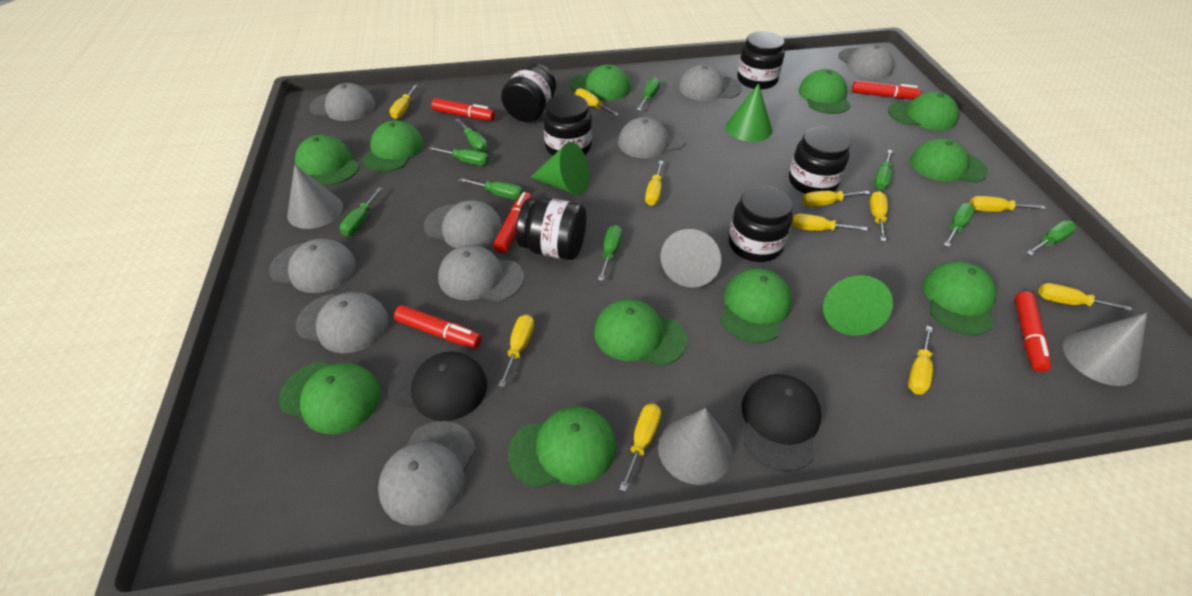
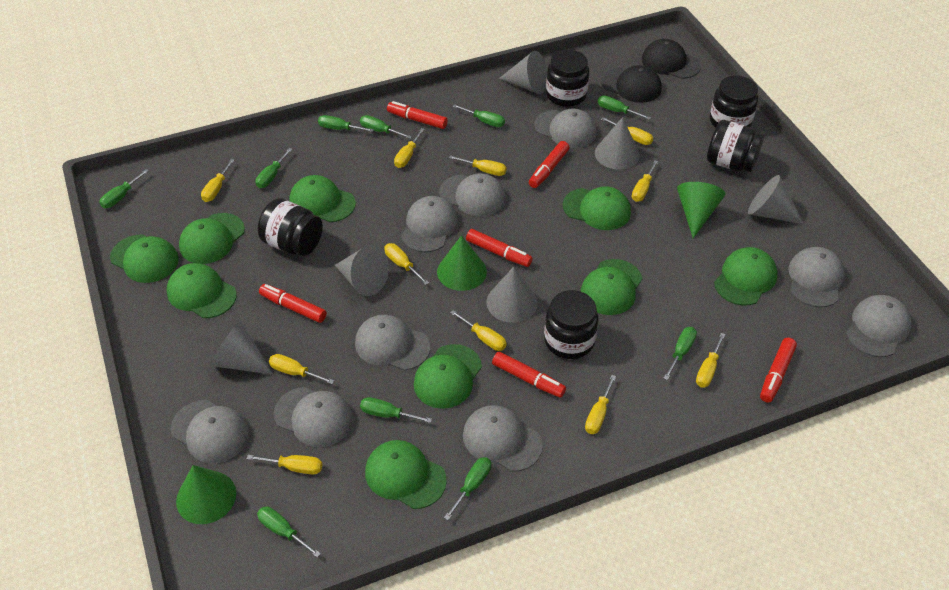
black jar: [501,63,556,122] [516,197,586,260] [543,94,592,155] [729,186,793,262] [737,31,785,89] [789,127,850,194] = 6 -> [258,198,323,256] [544,290,598,359] [546,50,589,107] [707,120,764,172] [710,76,758,128] = 5
green cap: [279,361,381,434] [295,135,360,186] [362,120,424,172] [508,406,616,488] [570,64,631,101] [594,299,687,366] [720,268,792,343] [798,69,850,114] [888,92,959,130] [910,138,988,183] [923,261,996,336] = 11 -> [110,234,179,283] [166,263,237,318] [179,213,245,264] [289,175,356,223] [365,440,447,509] [414,344,482,409] [562,186,631,230] [581,259,643,315] [714,247,777,305] = 9
green screwdriver: [340,187,383,236] [428,147,489,166] [455,118,488,152] [459,178,523,200] [598,225,622,281] [637,77,660,111] [874,150,892,190] [944,203,975,247] [1027,220,1076,256] = 9 -> [99,169,149,208] [255,148,292,188] [257,507,321,557] [318,115,374,132] [360,115,412,139] [360,397,432,423] [444,457,491,520] [452,104,505,127] [598,95,651,120] [664,327,697,380] = 10
grey cone: [287,165,343,229] [658,408,733,485] [661,229,721,287] [1063,313,1147,386] = 4 -> [209,320,274,375] [335,245,389,296] [486,267,538,323] [499,51,547,94] [595,117,640,170] [748,175,804,224] = 6
red marker: [394,305,482,348] [431,98,495,121] [493,192,532,253] [852,80,921,99] [1014,291,1051,372] = 5 -> [259,284,327,323] [387,101,448,129] [466,229,533,267] [492,351,566,398] [529,141,570,188] [760,338,797,403] = 6

